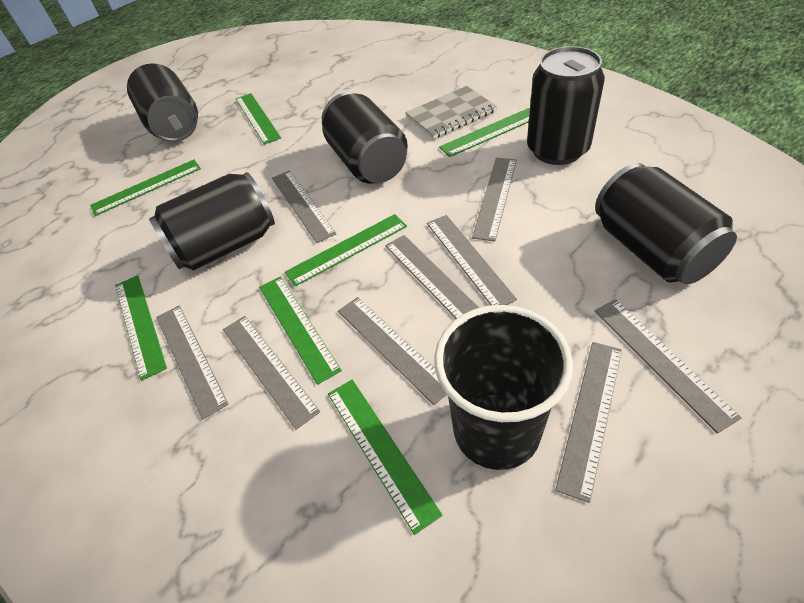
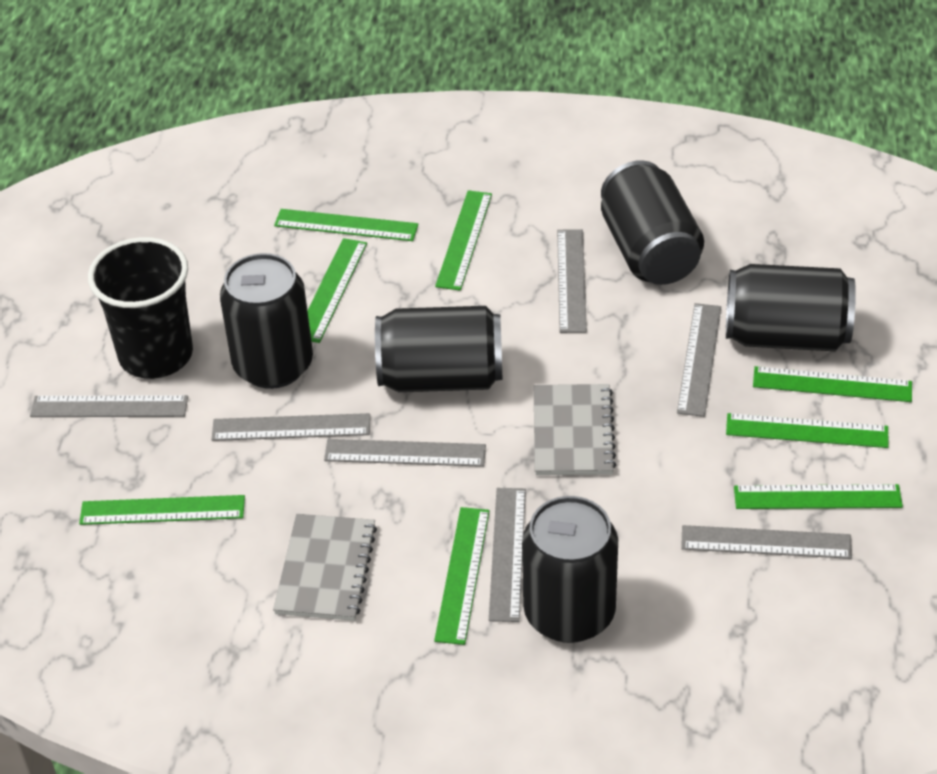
green ruler: [90,159,201,216] [115,275,167,381] [236,93,281,145] [259,276,342,385] [285,214,407,287] [328,379,443,535] [439,108,530,157] = 7 -> [79,495,245,525] [274,209,418,241] [307,238,367,343] [434,507,490,645] [435,190,492,291] [726,413,889,448] [734,484,903,509] [753,366,912,402] = 8
grey notebook: [405,86,497,139] = 1 -> [273,514,377,621] [534,384,616,475] = 2
grey ruler: [156,306,229,420] [223,316,320,430] [272,170,336,243] [338,297,446,405] [385,235,479,319] [427,215,517,305] [472,158,517,242] [555,342,622,503] [594,299,742,433] = 9 -> [30,395,188,417] [212,413,370,441] [324,439,486,467] [489,488,526,622] [557,229,587,333] [677,303,721,417] [681,525,852,559] = 7

